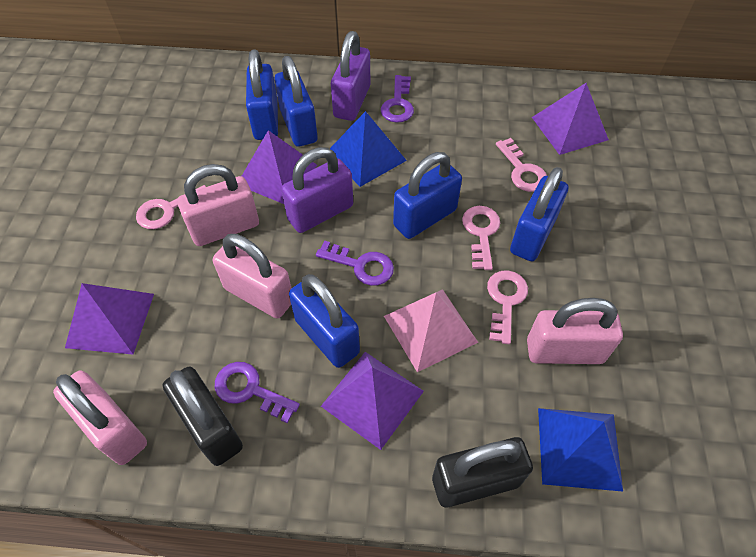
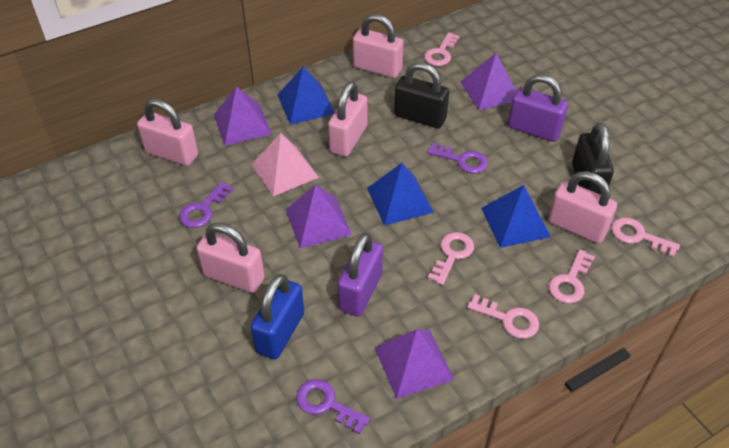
blue padlock: [246,49,278,140] [275,56,318,147] [289,274,360,368] [393,152,462,239] [510,167,568,261] = 5 -> [251,274,304,360] = 1
blue pyramid: [330,111,407,187] [538,408,623,492] = 2 -> [278,66,335,125] [367,163,434,225] [481,185,551,248] = 3
pink key: [136,185,206,229] [462,206,500,270] [487,270,528,344] [496,138,547,192] = 4 -> [424,32,460,66] [428,232,474,285] [467,294,539,339] [549,250,595,303] [611,217,680,257] = 5
pink padlock: [53,370,147,465] [177,164,259,246] [213,234,292,319] [527,298,623,364] = 4 -> [137,99,198,166] [196,223,265,293] [328,82,368,157] [353,14,404,78] [548,171,617,243] = 5

